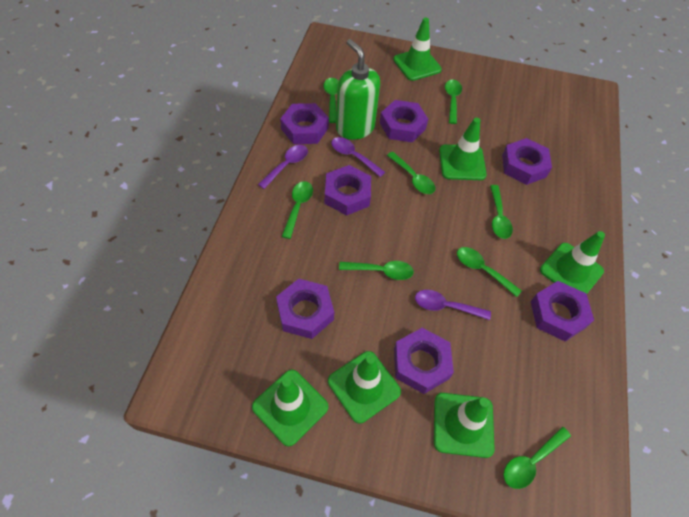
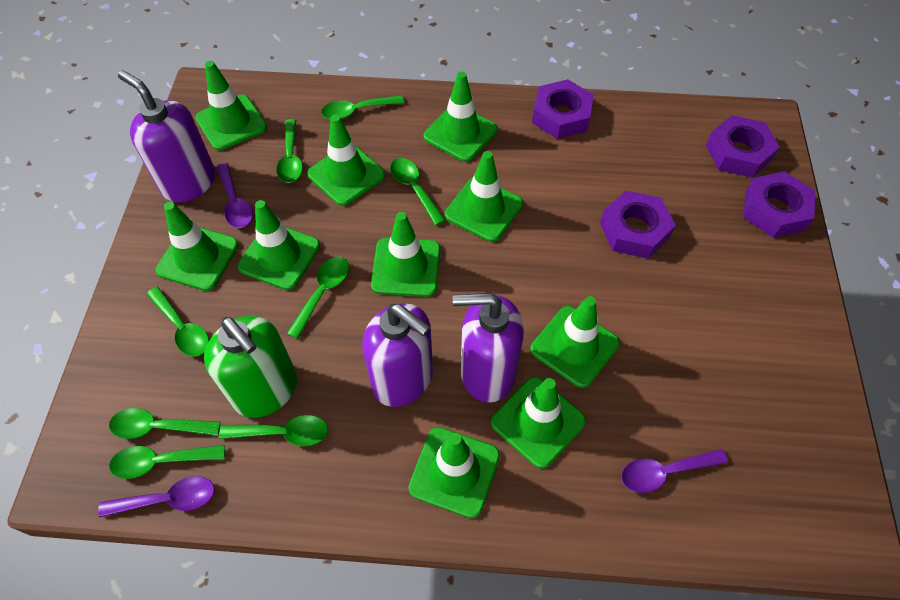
green traffic cone: [252,370,328,447] [328,351,401,423] [393,17,442,81] [434,393,495,458] [439,118,487,180] [540,231,605,294] = 6 -> [156,202,239,291] [195,61,267,151] [238,200,320,290] [307,114,385,206] [371,212,440,297] [408,427,500,518] [424,71,497,162] [445,151,523,242] [491,377,586,469] [530,296,620,388] = 10
purple nut: [276,279,334,339] [280,103,329,144] [325,165,371,216] [380,100,428,142] [394,328,454,394] [502,138,552,185] [531,281,594,341] = 7 -> [532,79,594,139] [600,191,676,259] [706,115,780,178] [743,171,815,238] = 4
purple soap dispenser: none = 0 -> [118,70,215,202] [362,303,433,407] [453,293,524,403] = 3

